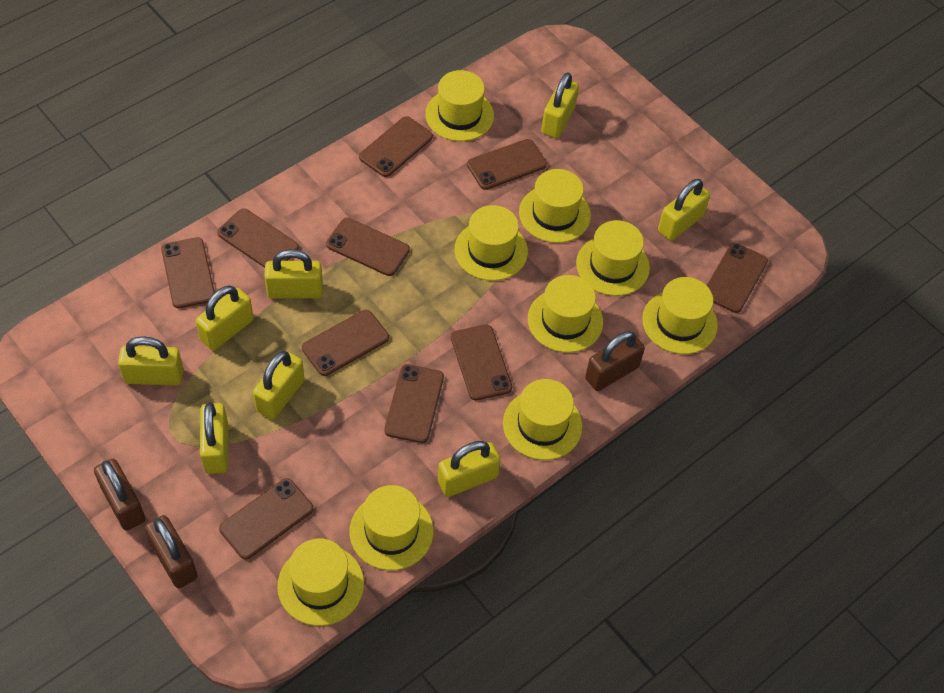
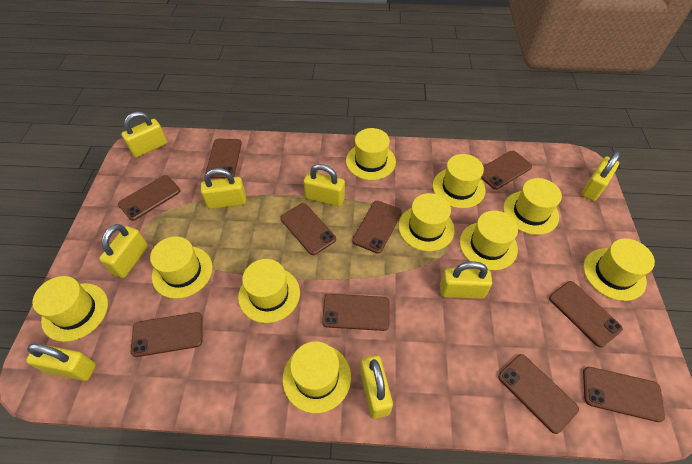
brown padlock: [94,459,145,531] [145,515,198,588] [585,331,645,391] = 3 -> none = 0
yellow hat: [277,538,364,626] [349,485,434,570] [425,70,494,141] [455,205,528,281] [503,379,582,460] [519,169,591,243] [528,275,603,353] [576,220,650,296] [642,277,718,354] = 9 -> [32,276,108,342] [150,236,213,299] [238,259,300,323] [282,341,351,413] [346,128,396,180] [399,193,455,251] [433,154,485,208] [460,211,518,270] [503,178,562,235] [583,239,655,301] = 10

